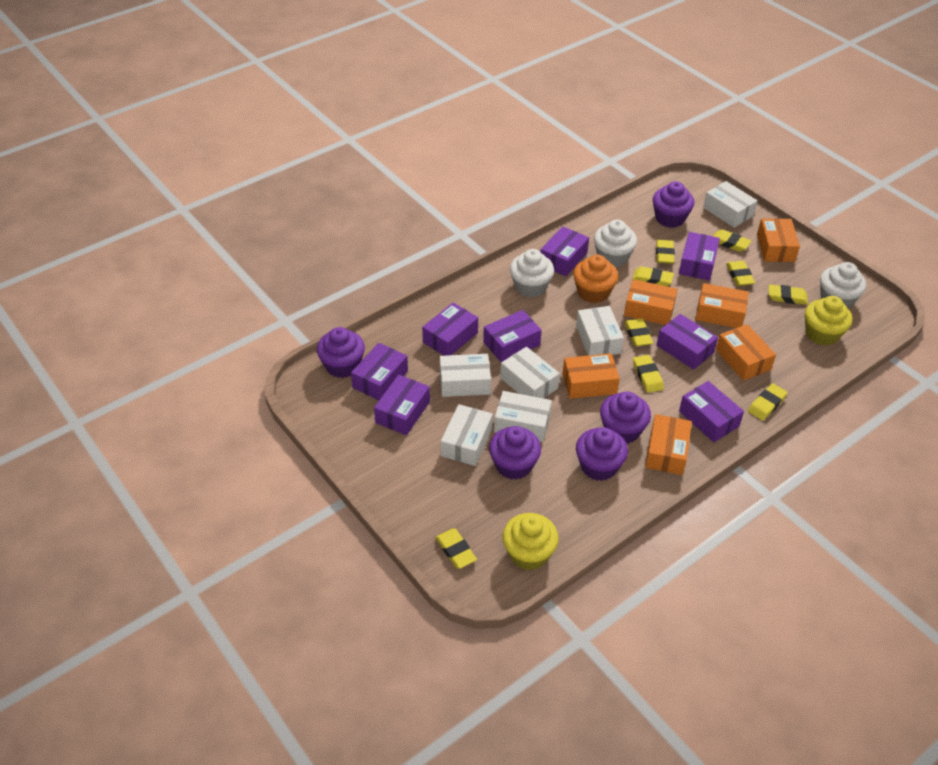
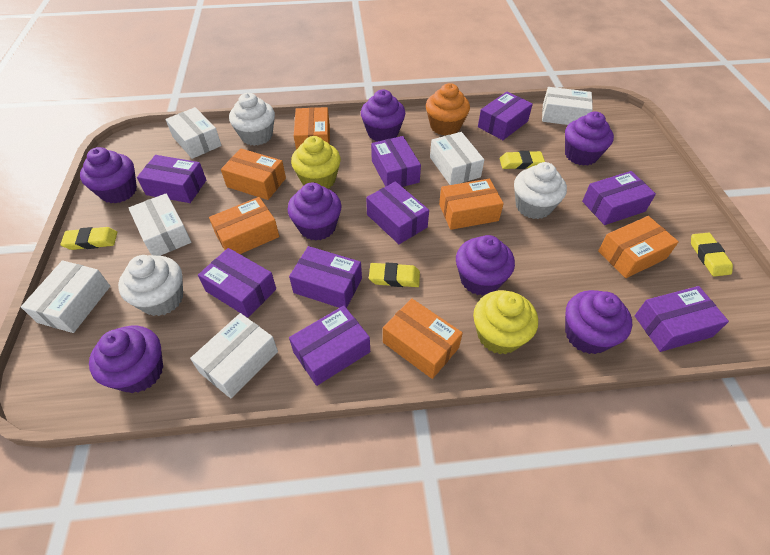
purple box: [351,343,408,400] [374,375,430,435] [422,303,478,356] [483,310,542,362] [540,226,589,276] [657,314,718,370] [679,232,720,281] [679,381,744,442] = 8 -> [137,155,206,203] [198,248,276,318] [289,246,362,308] [289,306,370,386] [366,181,429,244] [371,136,421,187] [478,92,533,140] [582,171,656,225] [635,286,729,352] = 9
purple cupcake: [317,327,365,378] [489,426,541,480] [576,427,628,481] [600,391,651,444] [653,181,694,228] = 5 -> [80,147,137,203] [89,326,163,393] [287,182,342,241] [361,90,405,141] [456,235,515,296] [565,111,614,166] [565,290,632,354] = 7
yellow eraser: [435,528,477,569] [625,319,653,347] [632,266,674,286] [633,355,664,393] [656,240,675,264] [713,229,751,252] [726,261,755,286] [748,383,788,421] [769,284,808,305] = 9 -> [61,227,117,250] [369,262,420,287] [499,151,545,169] [691,233,733,277] = 4

